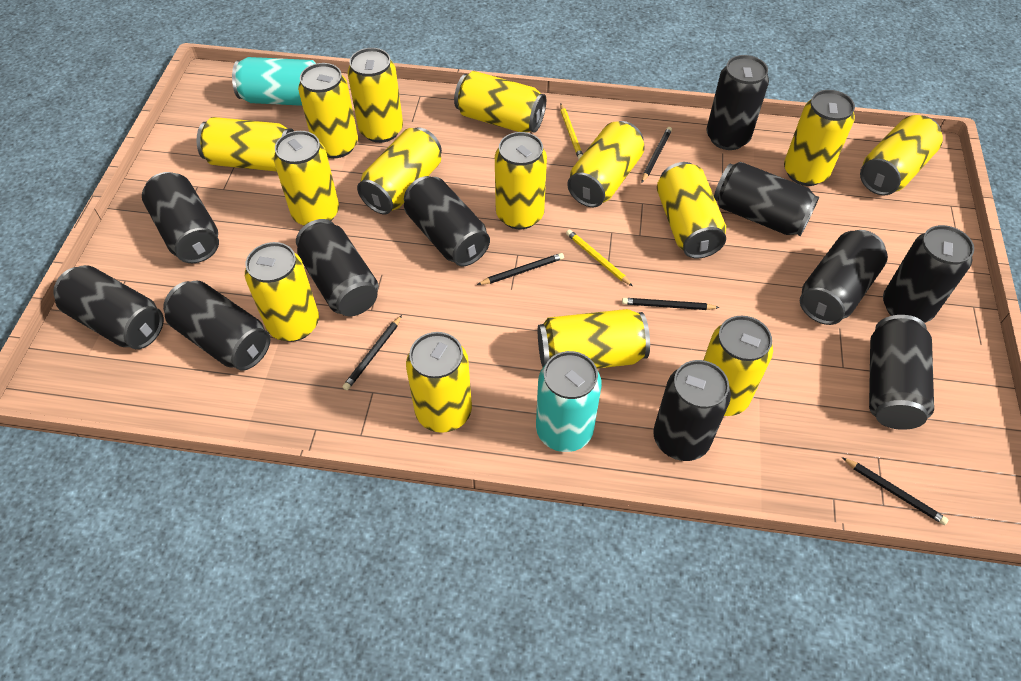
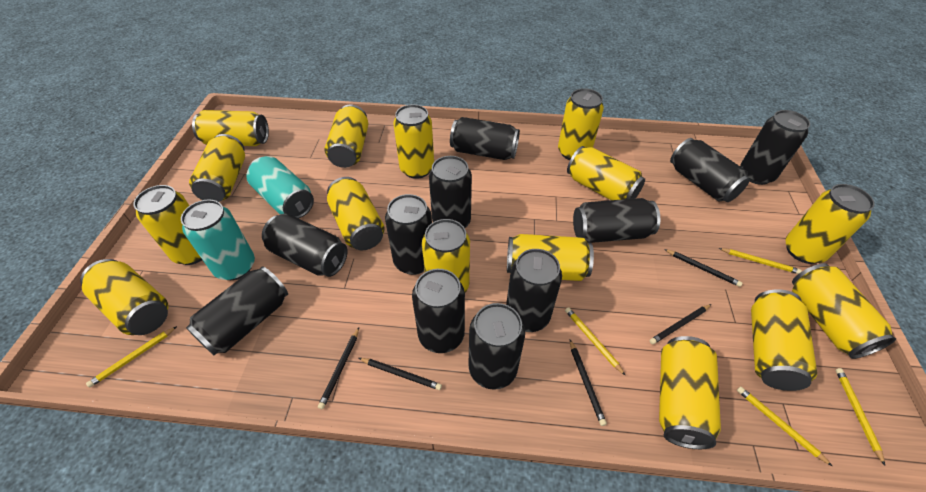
yellow pencil: [560,103,583,160] [566,230,633,286] = 2 -> [86,326,177,388] [565,307,626,376] [719,248,802,274] [737,387,832,466] [836,368,885,466] = 5

